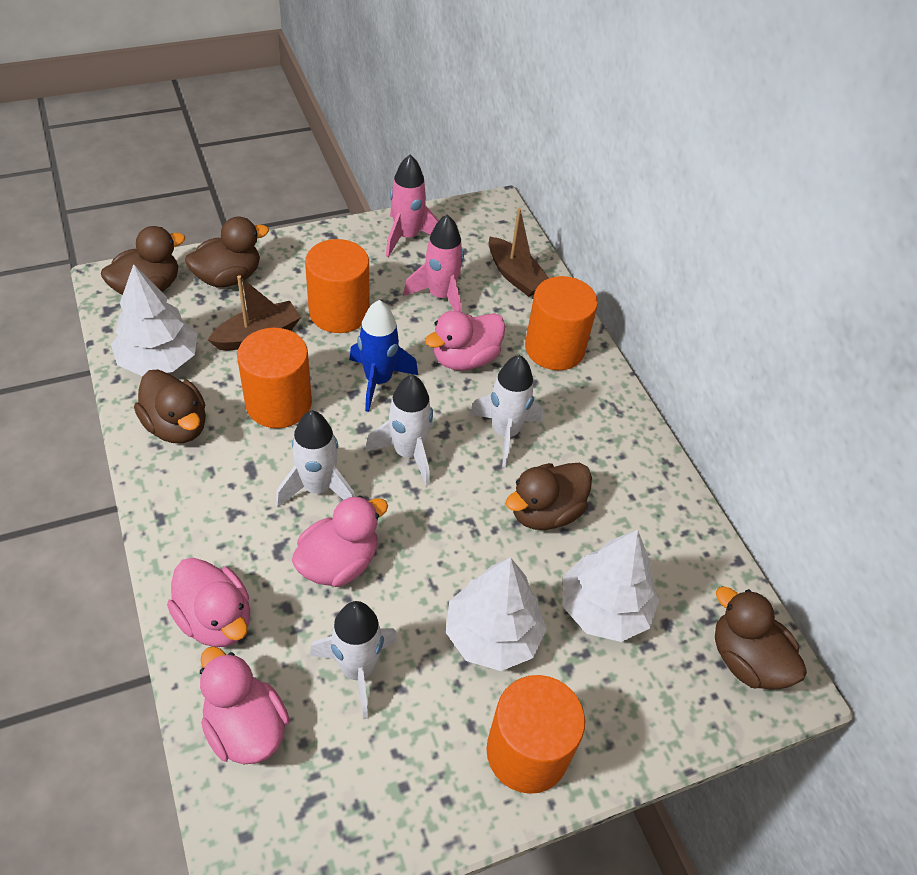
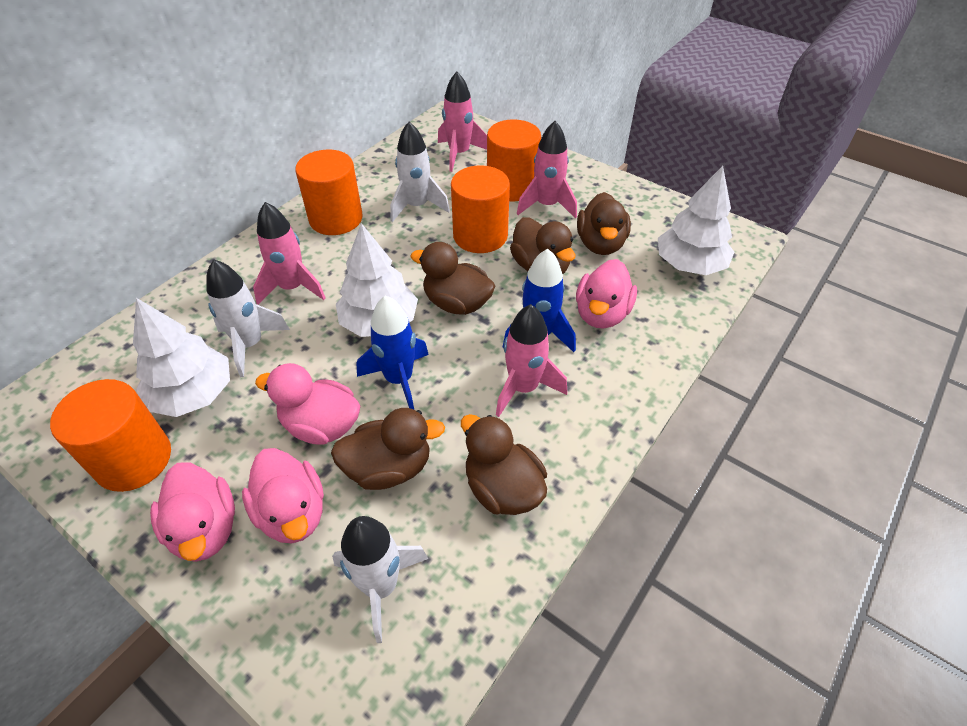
blue rocket: [349,300,418,412] = 1 -> [357,296,429,409] [503,249,576,352] = 2
brown boat: [208,275,301,350] [489,208,549,297] = 2 -> none = 0
pink rocket: [386,154,439,257] [403,214,464,312] = 2 -> [253,202,326,305] [438,71,487,172] [496,304,567,417] [517,121,577,219] = 4
white rocket: [276,411,355,508] [309,601,398,719] [365,375,433,486] [469,355,543,467] = 4 -> [206,259,290,377] [332,516,428,643] [390,122,450,222] = 3

